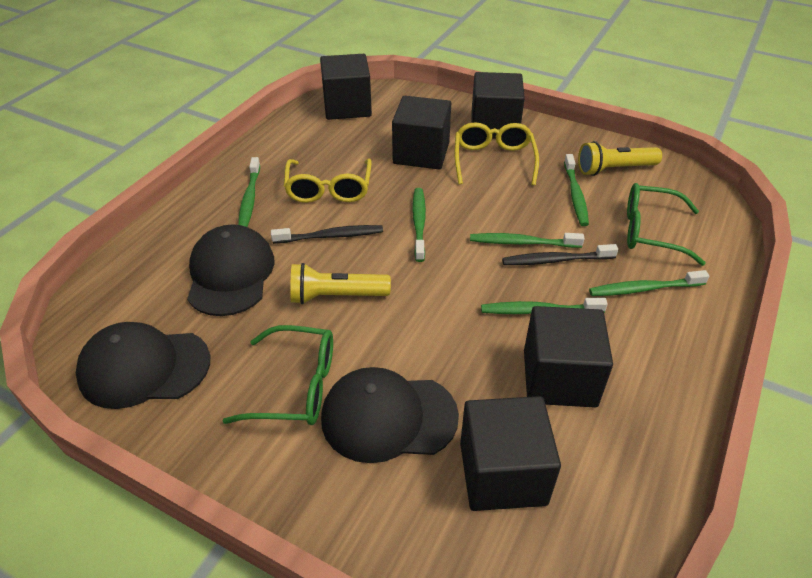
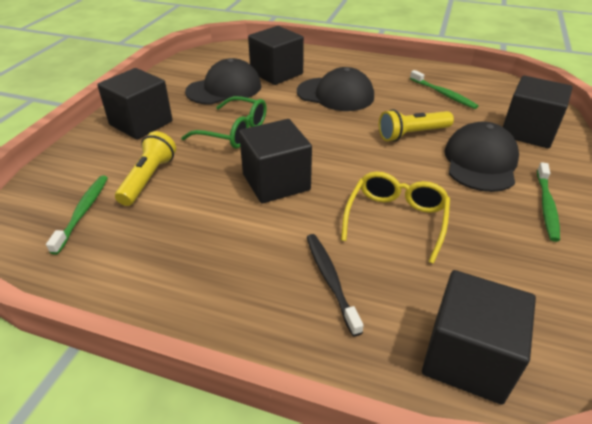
black toothbrush: [271,225,383,244] [502,244,618,265] = 2 -> [307,234,364,336] = 1
green glasses: [223,325,333,425] [627,183,706,266] = 2 -> [181,96,267,149] = 1
green toothbrush: [238,157,260,227] [412,188,426,262] [470,233,584,248] [481,298,608,314] [564,154,589,226] [589,270,709,296] = 6 -> [46,175,108,255] [410,70,478,109] [537,162,560,242] = 3
yellow glasses: [284,159,372,203] [455,122,539,185] = 2 -> [341,171,450,264] = 1

